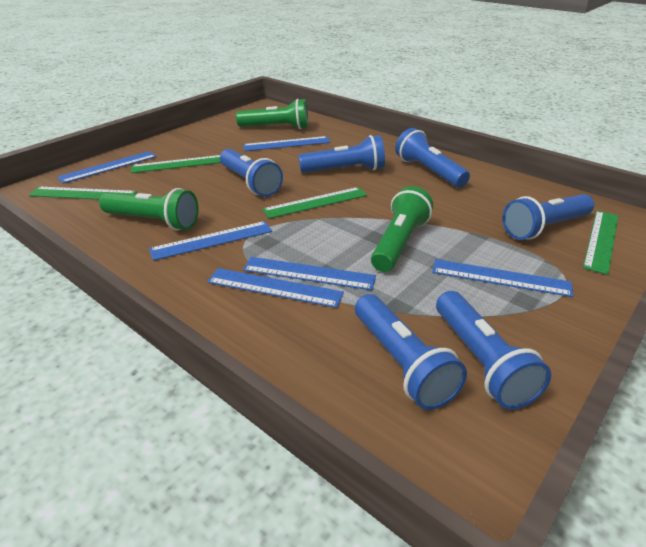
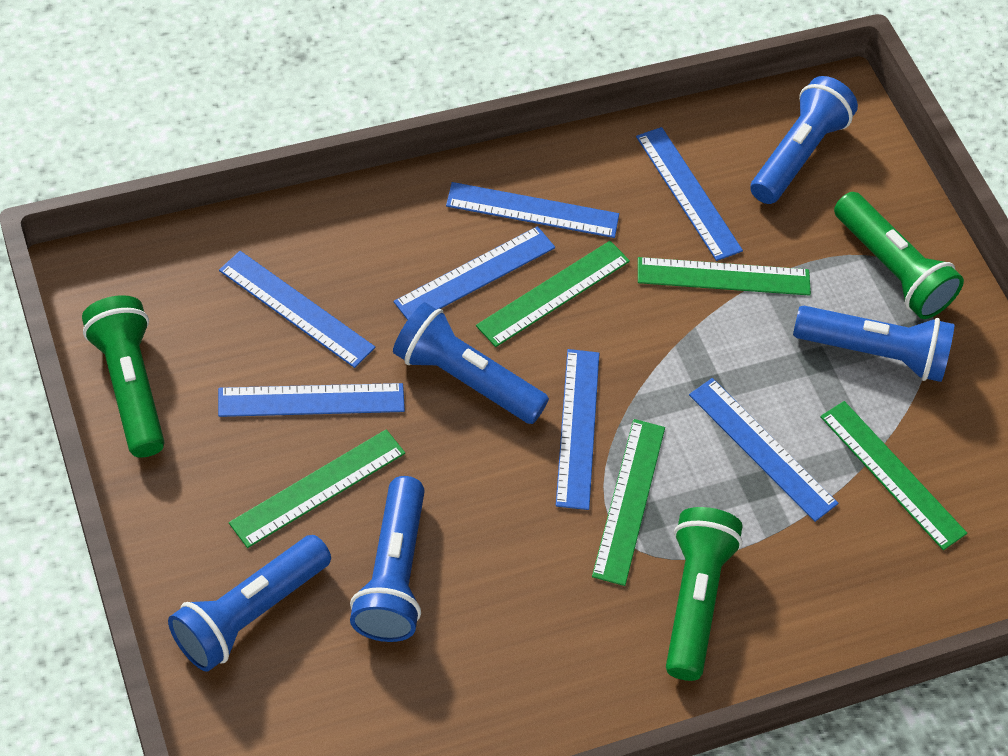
blue flashlight: [220,149,283,197] [298,135,385,173] [355,294,467,410] [395,128,470,187] [436,291,551,410] [502,194,594,240] = 6 -> [168,535,331,672] [350,476,425,642] [393,302,549,424] [750,76,858,204] [793,306,954,382] = 5
blue ruler: [57,151,157,184] [149,221,272,261] [207,268,344,308] [243,136,331,151] [243,257,376,290] [432,259,573,297] = 6 -> [218,383,405,417] [219,251,375,368] [394,226,555,320] [446,182,619,238] [556,349,599,510] [636,127,743,261] [689,378,838,522] = 7
green ruler: [29,187,137,200] [131,155,221,173] [262,187,367,219] [583,211,618,275] = 4 -> [229,429,405,548] [476,241,630,347] [592,419,665,586] [638,257,811,296] [820,401,967,550] = 5

